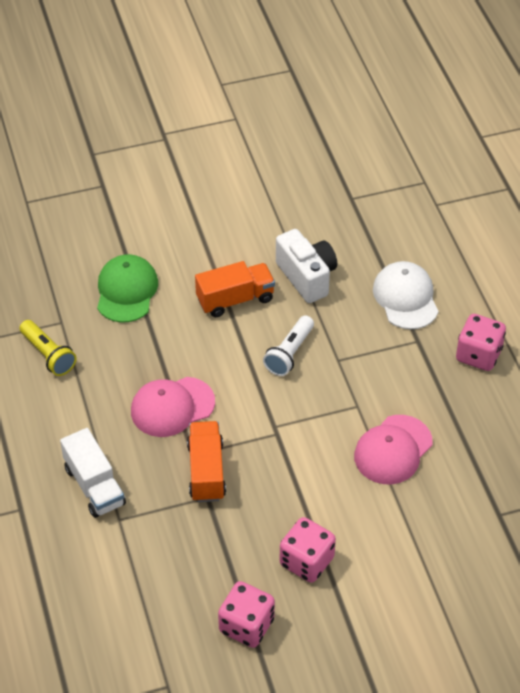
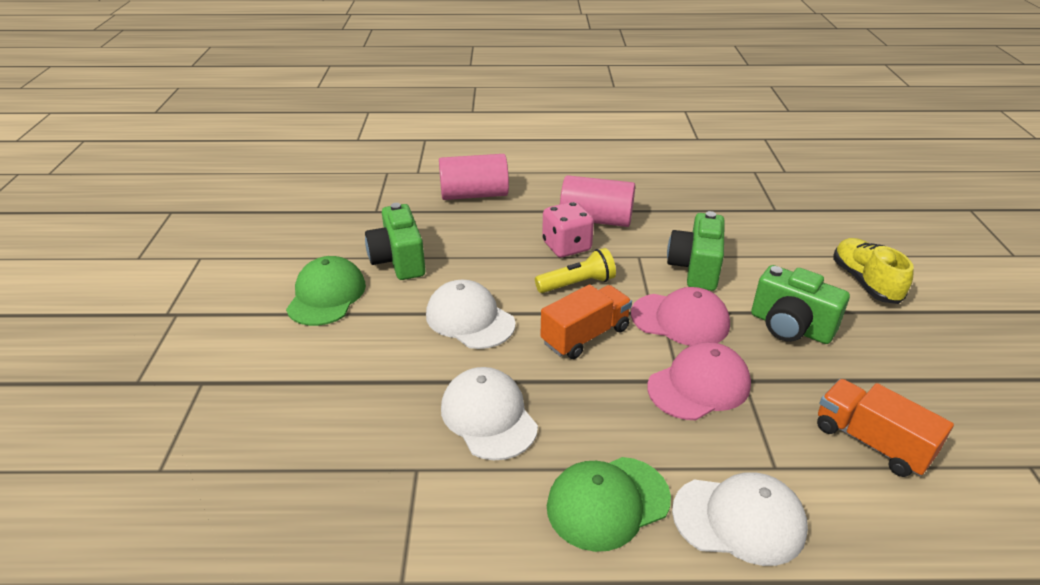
green camera: none = 0 -> [365,203,426,280] [667,211,725,291] [751,265,850,344] = 3
green cap: [97,254,158,323] = 1 -> [286,256,366,326] [547,457,671,552] = 2
pink cylinder: none = 0 -> [439,154,509,200] [560,175,635,227] = 2
pink dice: [218,581,275,648] [280,517,336,583] [456,314,506,371] = 3 -> [542,201,594,257] = 1
white camera: [276,229,337,303] = 1 -> none = 0
white cap: [373,261,438,329] = 1 -> [426,280,516,349] [441,367,538,460] [672,473,808,566] = 3
white flashlight: [263,315,314,376] = 1 -> none = 0
white truck: [60,428,126,518] = 1 -> none = 0
yellow shoe: none = 0 -> [833,238,914,304] = 1

